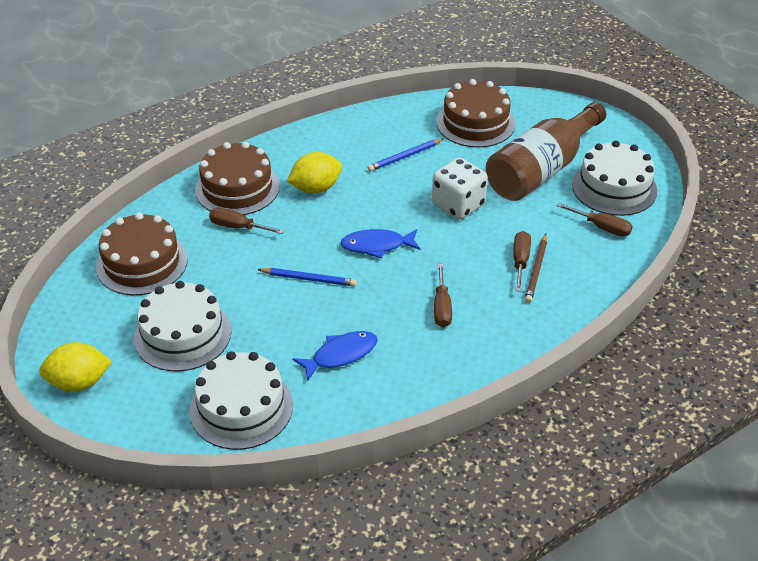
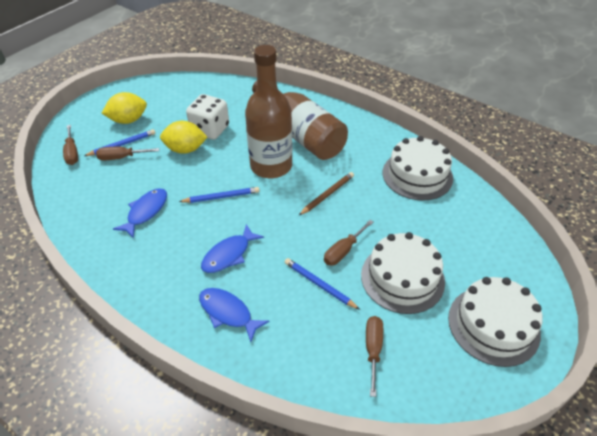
blue fish: [293,331,378,381] [340,229,420,259] = 2 -> [113,188,167,238] [199,288,270,342] [201,224,264,273] = 3
blue pencil: [257,268,357,287] [367,139,443,172] = 2 -> [84,129,155,156] [179,187,259,203] [285,258,360,310] = 3
brown bottle: [486,102,606,201] = 1 -> [245,45,292,179] [252,81,348,160] = 2
brown cake: [96,213,188,295] [195,142,280,215] [437,79,515,148] = 3 -> none = 0

